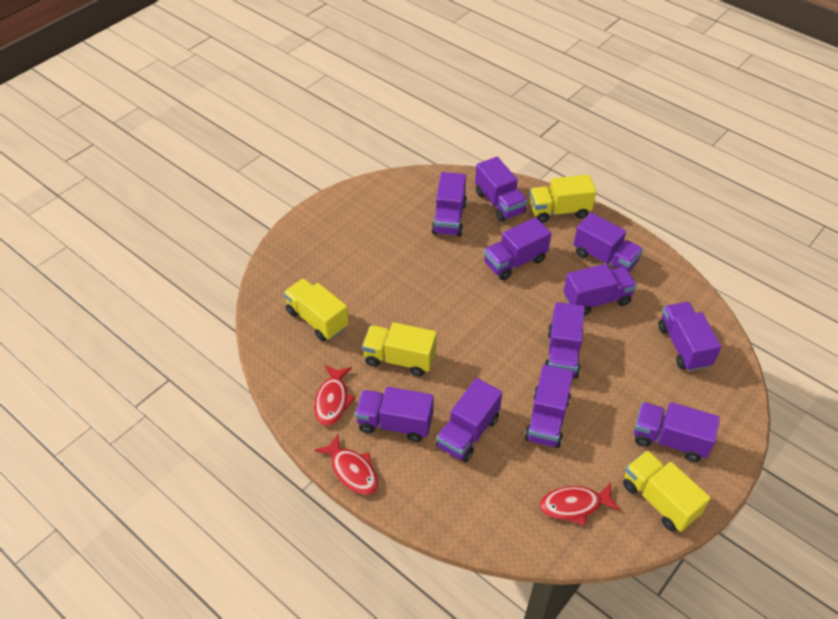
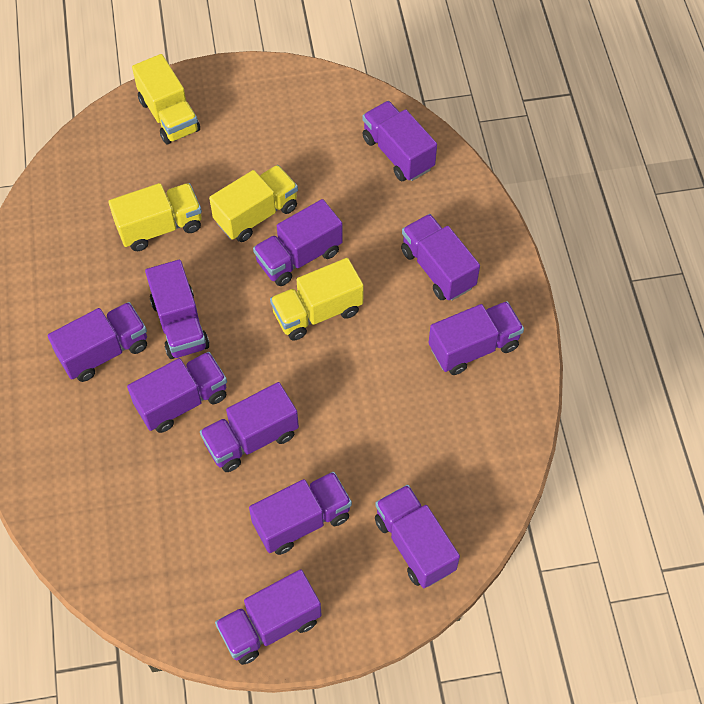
red fish: [314,365,355,426] [315,434,378,495] [540,483,621,526] = 3 -> none = 0

